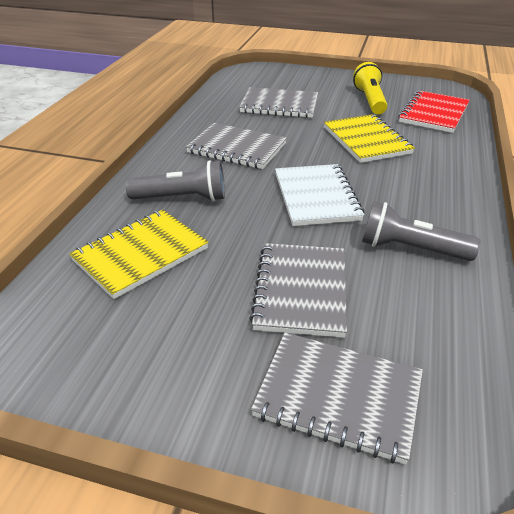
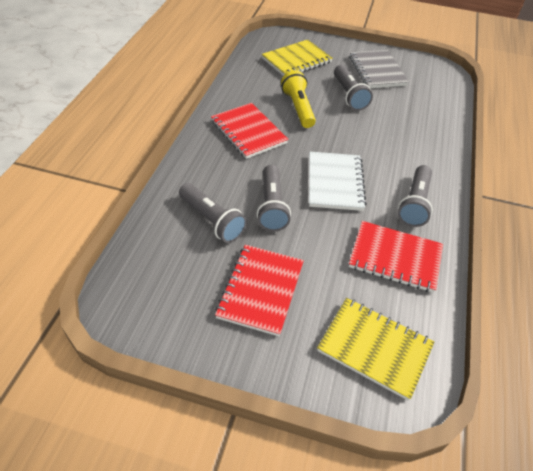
grey flashlight: [126,160,225,202] [362,201,481,261] = 2 -> [179,183,247,243] [257,165,291,231] [334,65,373,111] [398,165,433,227] = 4
grey notebook: [186,123,287,169] [239,87,318,118] [249,243,347,338] [251,332,423,464] = 4 -> [349,50,409,88] = 1
red notebook: [398,90,470,133] = 1 -> [211,103,289,159] [215,245,304,336] [349,221,443,293] = 3

